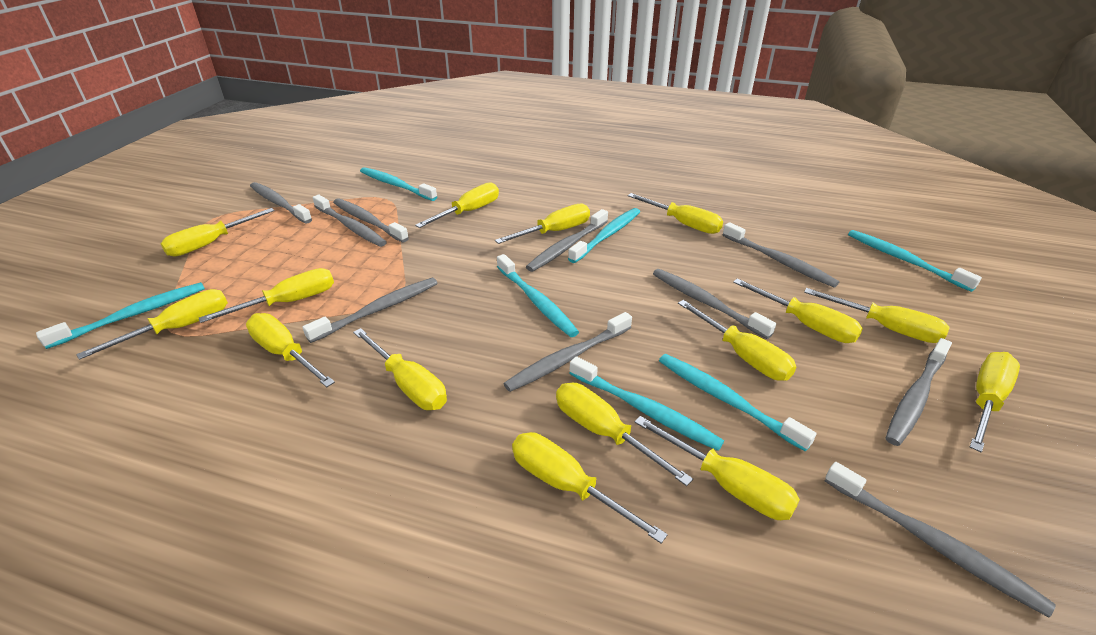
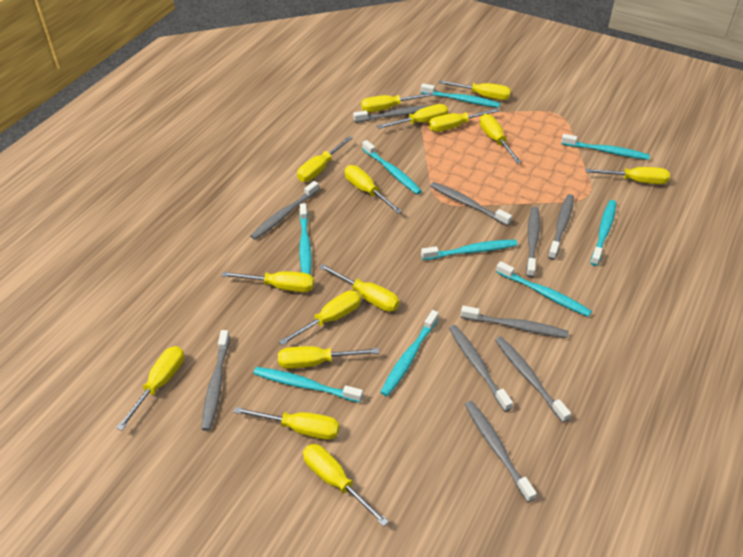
turquoise toothbrush: [36,282,205,349] [360,167,437,201] [497,254,579,337] [568,208,640,263] [569,356,724,451] [659,354,816,452] [848,230,982,292] = 7 -> [253,367,363,403] [299,203,312,275] [362,140,422,195] [380,310,439,396] [421,84,500,108] [421,239,518,260] [496,261,592,317] [561,134,650,160] [590,200,616,266] = 9

